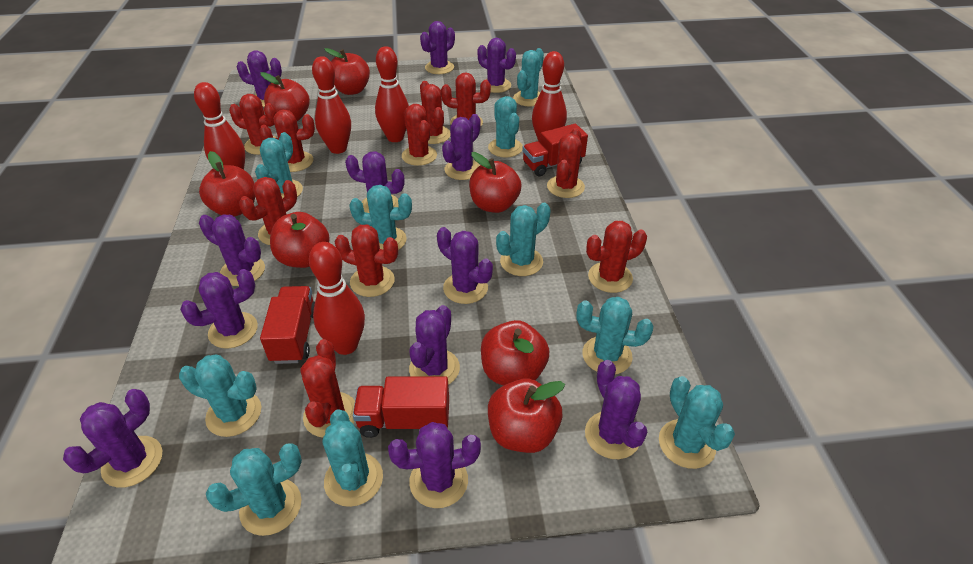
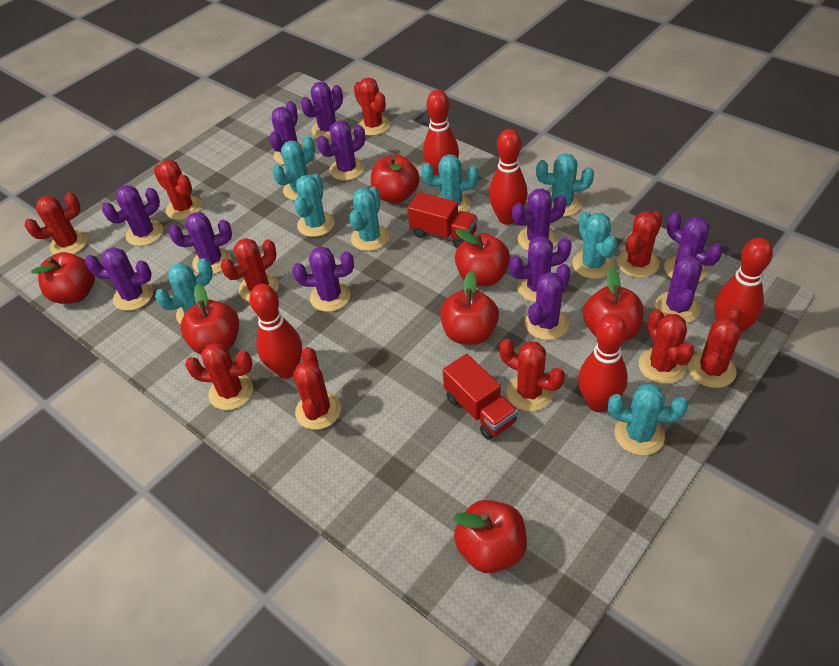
red truck: [260,286,315,364] [353,376,449,438] [522,124,588,176] = 3 -> [408,192,478,248] [443,354,518,440] = 2
turquoise cactus: [179,355,261,437] [206,443,302,536] [255,132,303,199] [323,409,383,507] [349,185,412,250] [488,96,523,158] [496,203,551,276] [513,48,544,107] [576,297,653,374] [659,376,735,469] = 10 -> [155,258,214,324] [272,136,315,201] [294,174,335,237] [349,187,389,251] [422,154,479,213] [536,153,594,217] [572,212,617,279] [608,383,688,455] = 8

